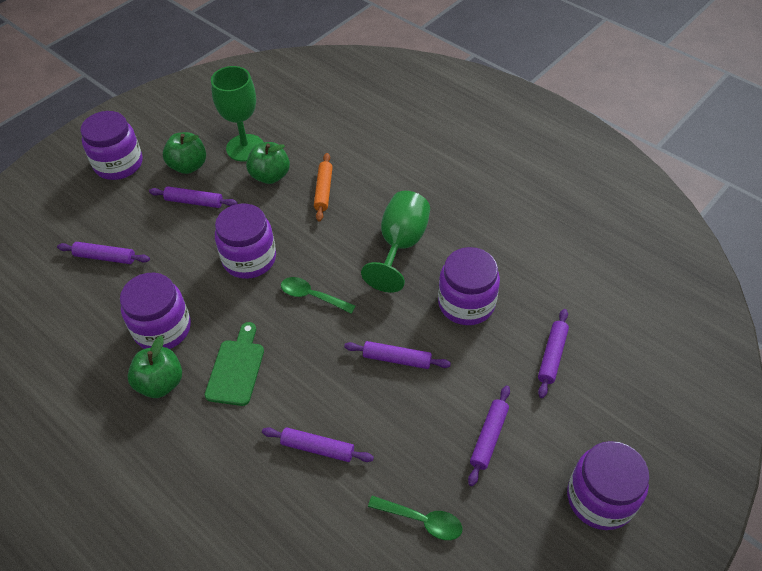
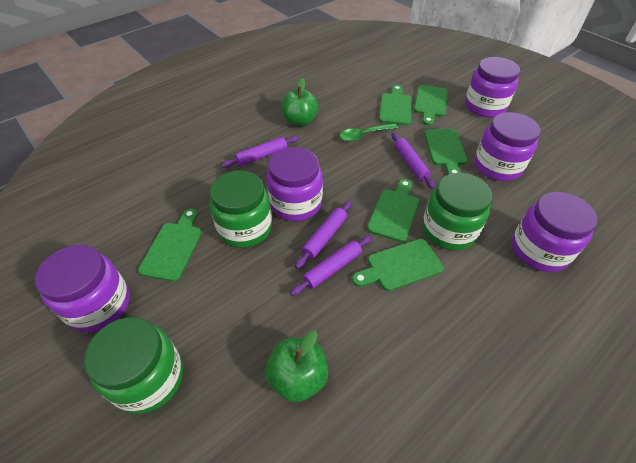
green apple: [127,336,182,398] [163,132,206,174] [246,142,290,184] = 3 -> [265,331,329,403] [282,78,319,126] = 2
green cutting board: [205,322,264,406] = 1 -> [138,209,202,282] [352,239,444,291] [367,179,419,242] [379,85,412,125] [414,85,448,125] [424,129,468,175] = 6
green goblet: [211,66,263,162] [361,191,430,293] = 2 -> none = 0
green jar: none = 0 -> [84,317,183,414] [209,170,272,248] [422,173,492,250] = 3
green spoon: [281,277,356,314] [368,495,462,540] = 2 -> [340,123,398,142] = 1
orange rolling pin: [314,153,333,222] = 1 -> none = 0
purple rolling pin: [57,242,150,264] [149,186,238,208] [262,427,374,462] [344,341,451,369] [468,386,510,486] [538,309,569,398] = 6 -> [222,136,299,168] [290,235,372,296] [295,200,352,269] [392,132,435,189] = 4

